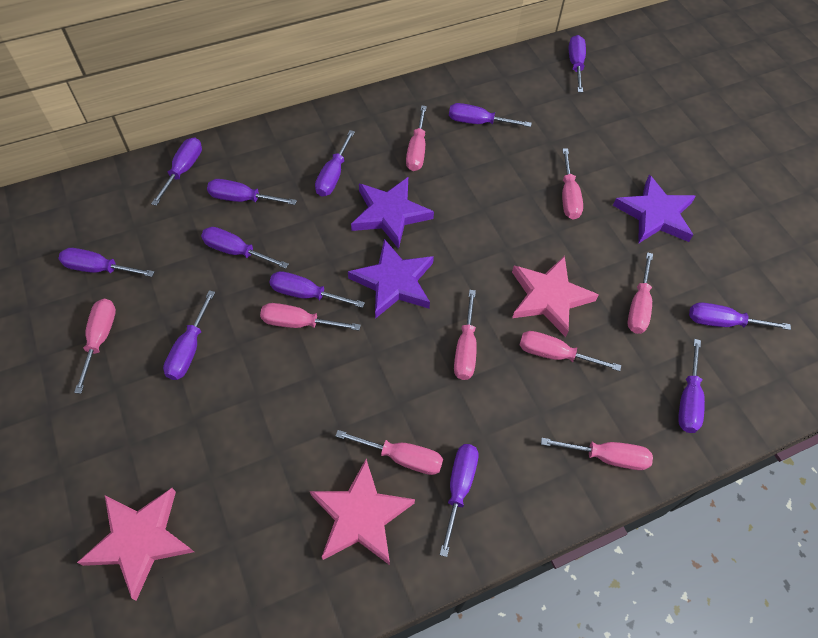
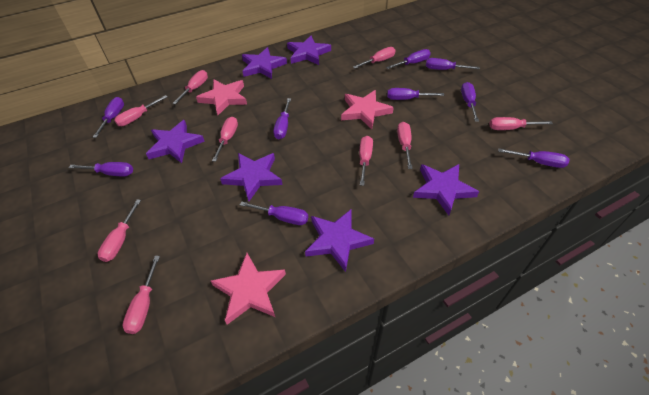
purple screwdriver: [59,248,155,277] [151,137,202,206] [163,290,215,380] [201,227,289,269] [207,179,297,205] [269,271,365,308] [315,130,355,196] [440,444,478,557] [449,103,532,127] [569,35,586,93] [678,339,705,433] [689,302,791,330] = 12 -> [69,162,133,176] [93,97,124,138] [240,201,308,225] [273,98,291,139] [386,49,431,69] [387,88,444,100] [426,58,480,70] [461,82,479,122] [498,148,570,168] = 9
purple star: [348,239,434,319] [351,177,434,249] [613,175,696,244] = 3 -> [146,120,205,163] [220,153,282,201] [242,47,287,79] [287,36,331,65] [305,209,374,272] [413,164,479,215] = 6

